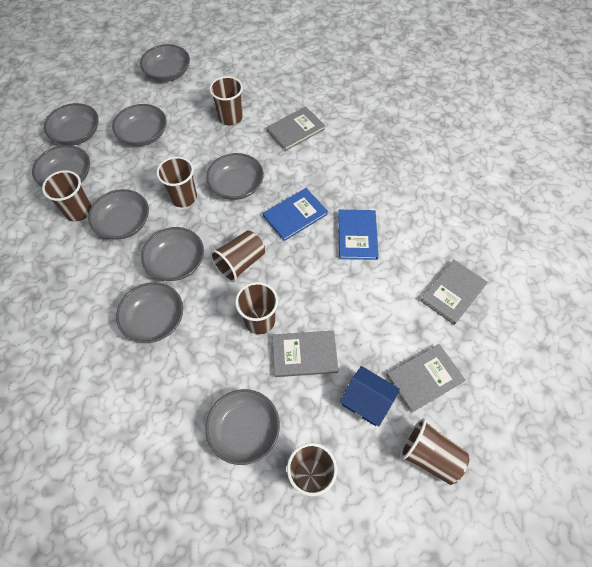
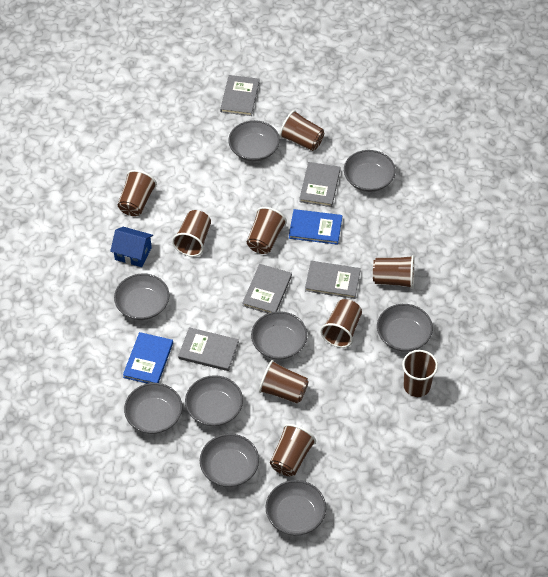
brown cup: [42,170,92,222] [156,157,197,207] [209,76,243,125] [210,230,265,282] [235,282,278,334] [287,443,337,496] [400,419,469,485] = 7 -> [118,170,157,216] [172,210,211,257] [247,207,287,254] [259,360,309,404] [270,424,316,476] [280,110,324,151] [320,299,362,348] [373,255,415,289] [402,350,438,397] = 9
grey book: [266,106,325,151] [272,331,339,377] [387,344,465,413] [420,260,488,325] = 4 -> [178,327,239,371] [220,75,260,116] [242,264,292,313] [299,162,341,207] [305,261,361,299] = 5

